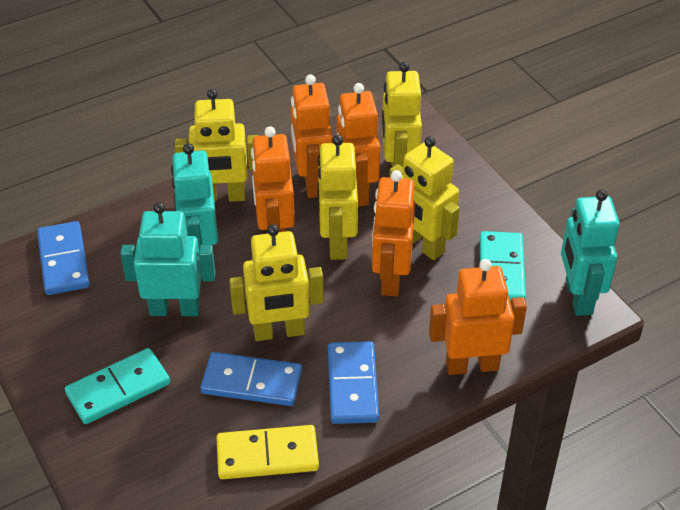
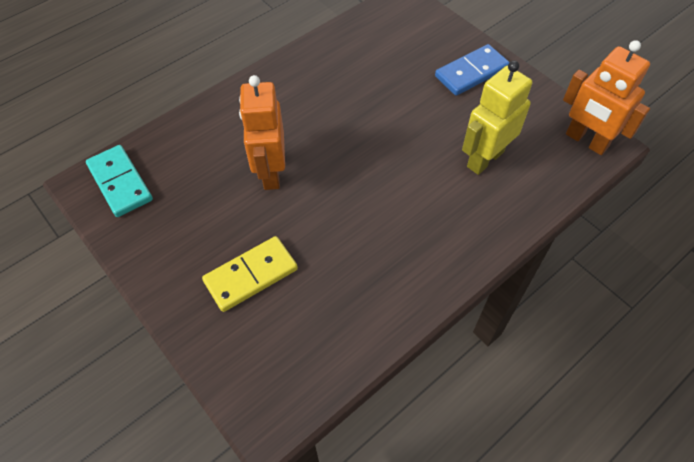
blue domino: [37,221,90,295] [200,352,302,406] [328,341,379,424] = 3 -> [435,44,510,96] = 1
orange robot: [251,126,295,234] [291,74,333,198] [336,83,380,206] [372,170,415,296] [429,259,527,375] = 5 -> [239,75,285,190] [563,40,650,155] = 2
turquoise domino: [65,348,170,424] [480,231,526,302] = 2 -> [86,145,153,217] = 1
turquoise robot: [120,202,216,316] [171,143,218,247] [561,189,620,316] = 3 -> none = 0
yellow robot: [175,89,258,202] [229,224,324,341] [317,135,358,260] [382,62,422,167] [389,136,460,260] = 5 -> [462,61,532,175] = 1

